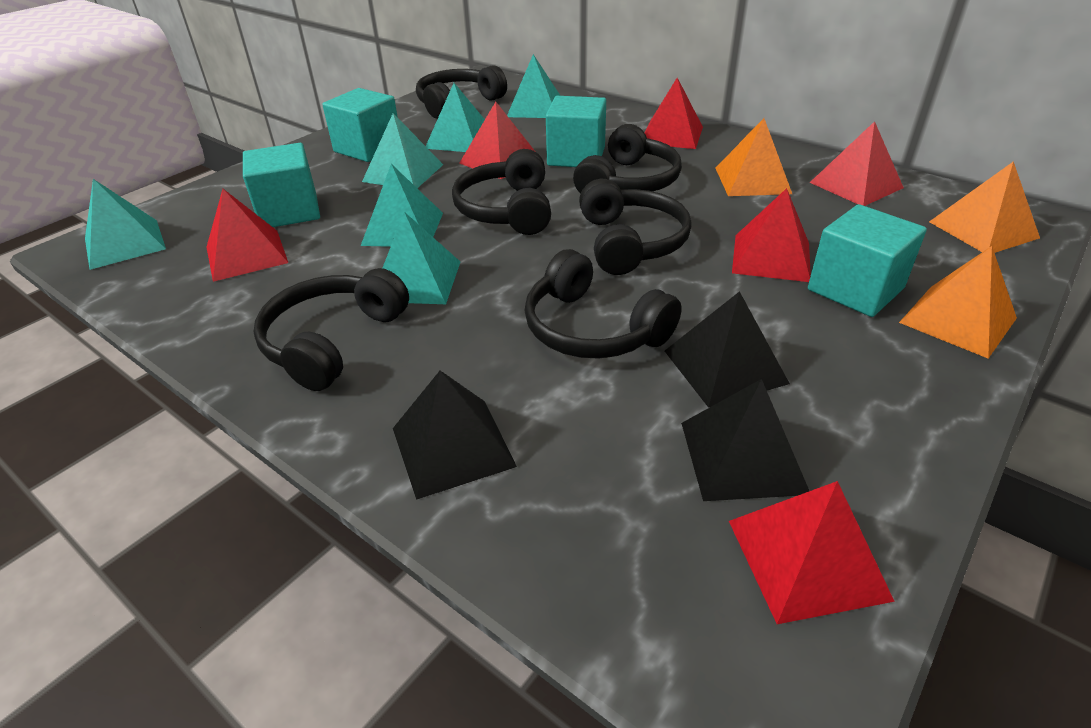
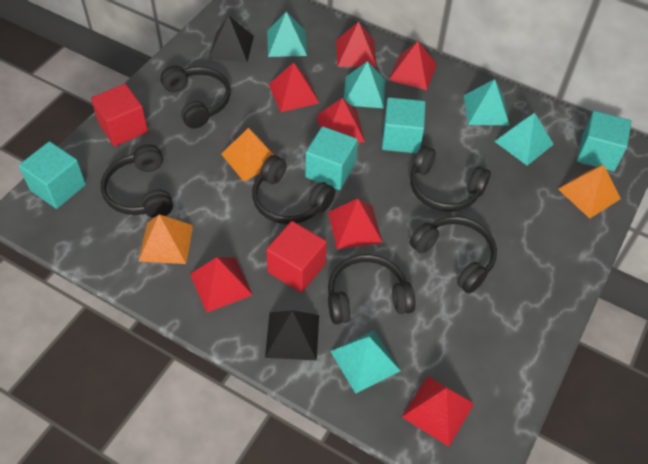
black pyramid: [393,371,517,500] [665,291,790,408] [681,379,809,501] = 3 -> [209,15,254,62] [265,310,319,361] = 2
red cube: none = 0 -> [91,84,148,146] [266,221,327,293] = 2
red pyramid: [206,189,288,282] [460,102,535,179] [644,78,703,149] [729,481,895,624] [732,188,811,282] [810,121,904,206] = 6 -> [190,257,253,313] [269,62,319,112] [317,98,365,143] [328,199,383,249] [336,22,377,67] [389,41,437,90] [402,376,474,447] = 7
turquoise pyramid: [85,179,166,270] [361,164,443,247] [362,113,443,188] [382,212,460,304] [426,83,485,152] [507,54,560,118] = 6 -> [267,12,307,57] [330,330,400,394] [344,61,385,108] [464,79,509,125] [494,113,554,166] = 5

